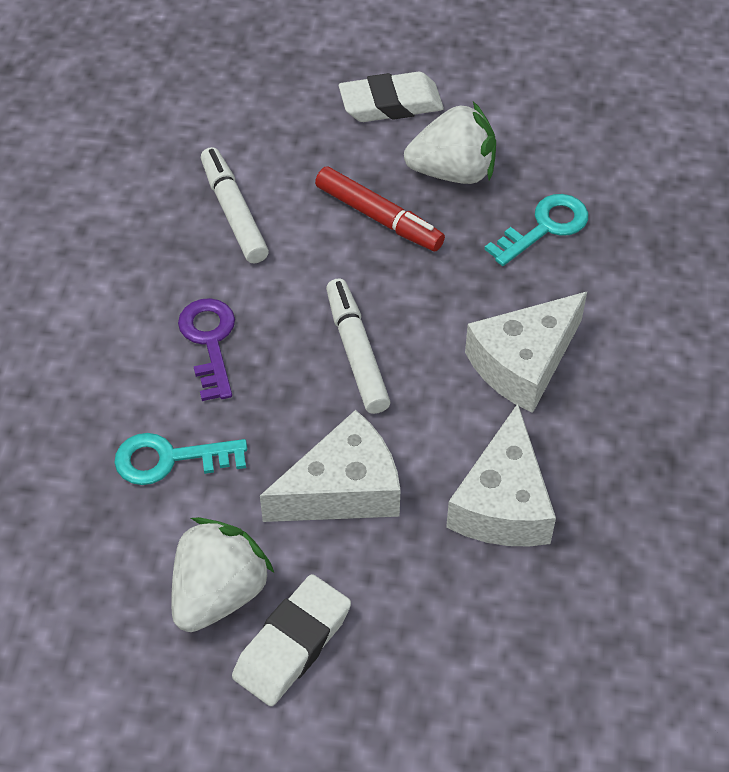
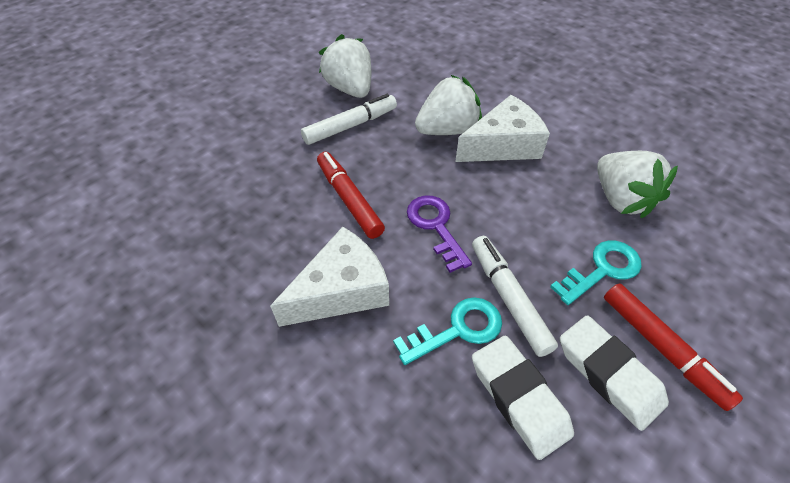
red marker: [315,166,445,251] = 1 -> [317,152,385,239] [604,283,743,411] = 2
white cheese: [260,410,401,522] [446,404,556,546] [465,292,587,413] = 3 -> [270,227,389,327] [455,95,550,162] = 2
white strawberry: [171,517,274,632] [404,102,496,184] = 2 -> [319,34,371,98] [415,75,482,135] [597,151,678,218] = 3

